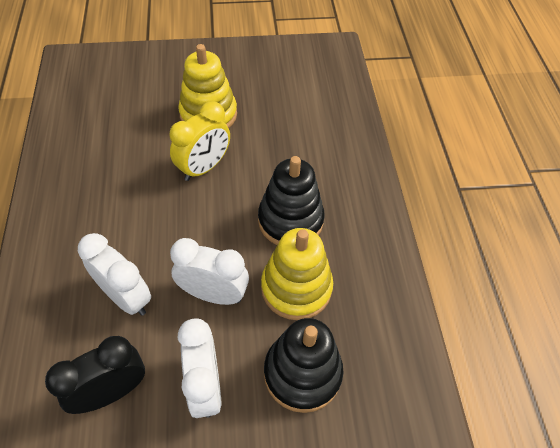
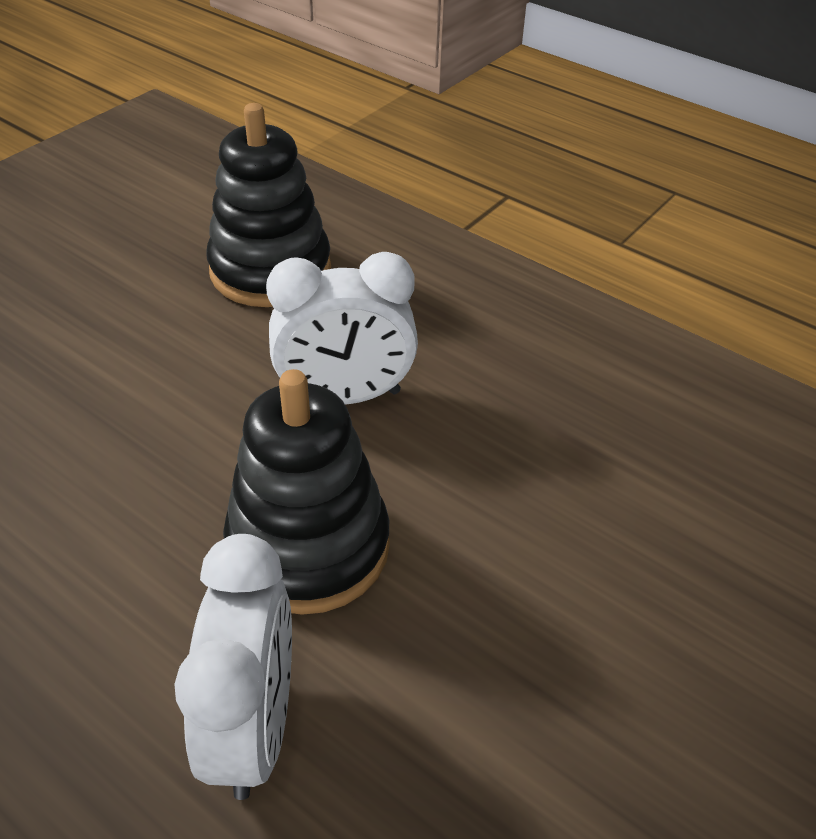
black clock: [45,336,145,414] = 1 -> none = 0
white clock: [78,233,151,316] [170,238,249,305] [178,318,222,418] = 3 -> [174,534,292,800] [266,252,418,404] = 2
yellow clock: [169,101,230,181] = 1 -> none = 0
yellow stacking toy: [178,44,237,128] [261,228,333,320] = 2 -> none = 0

